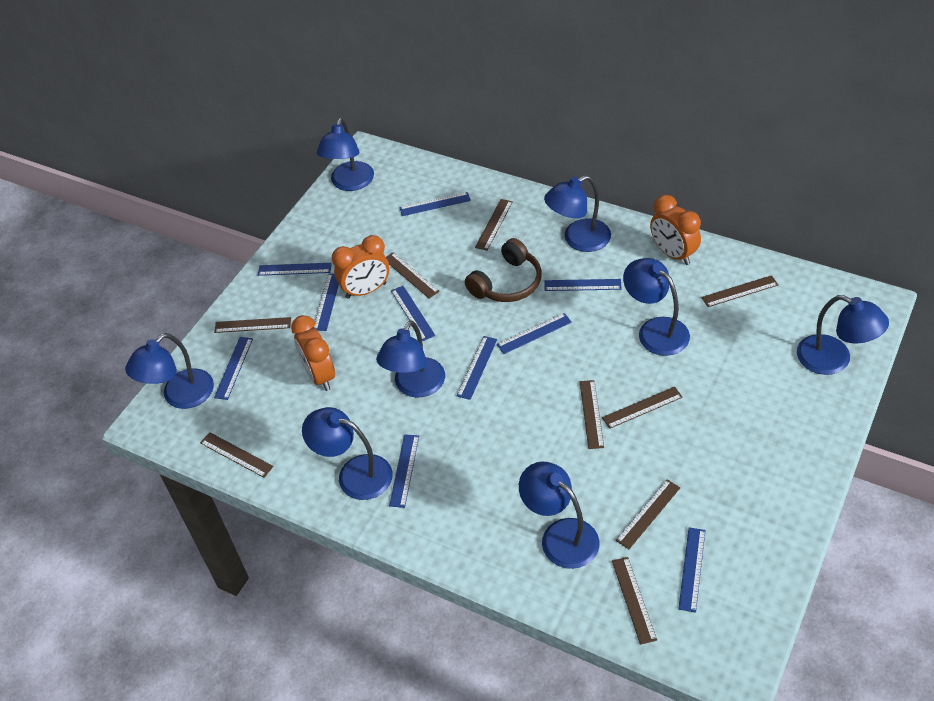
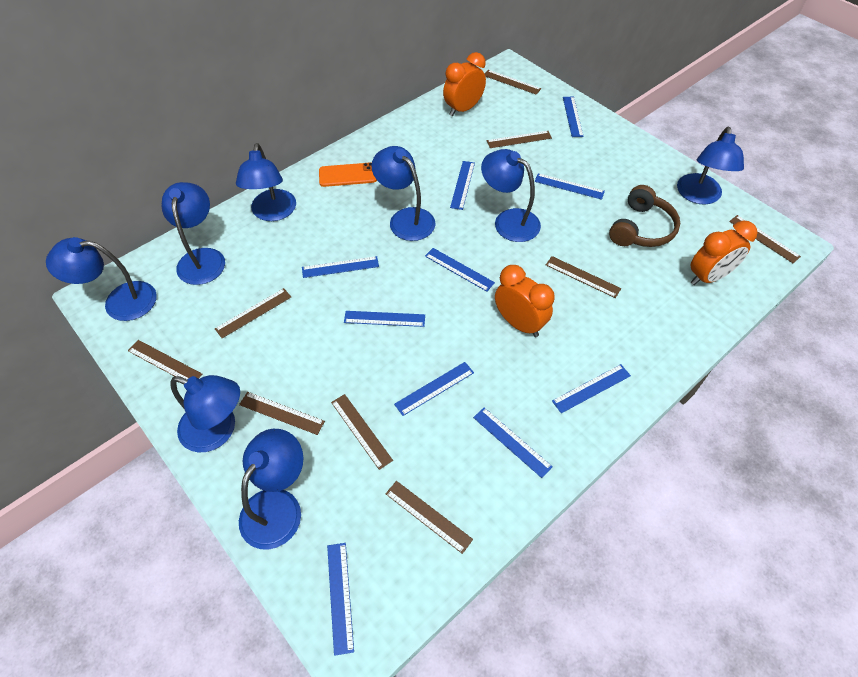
orange phone: none = 0 -> [319,162,377,187] = 1

